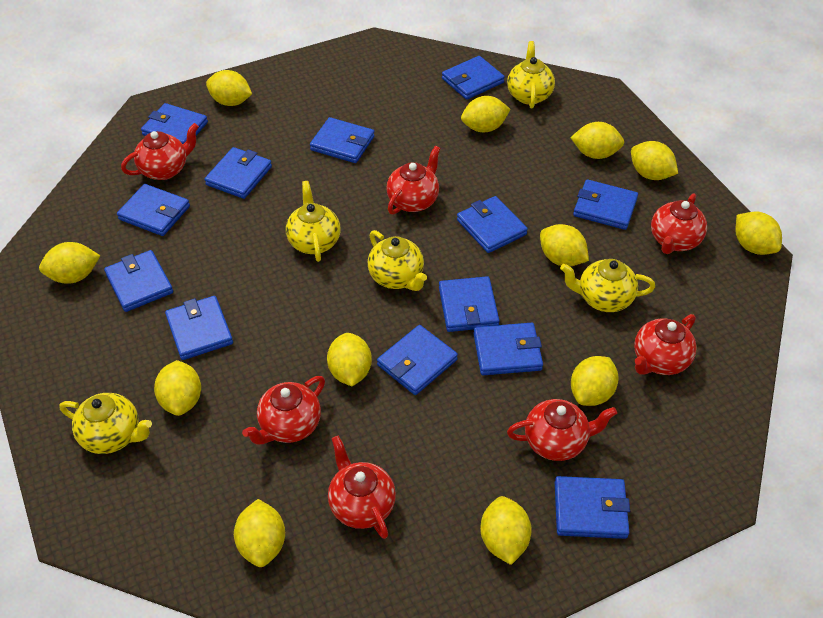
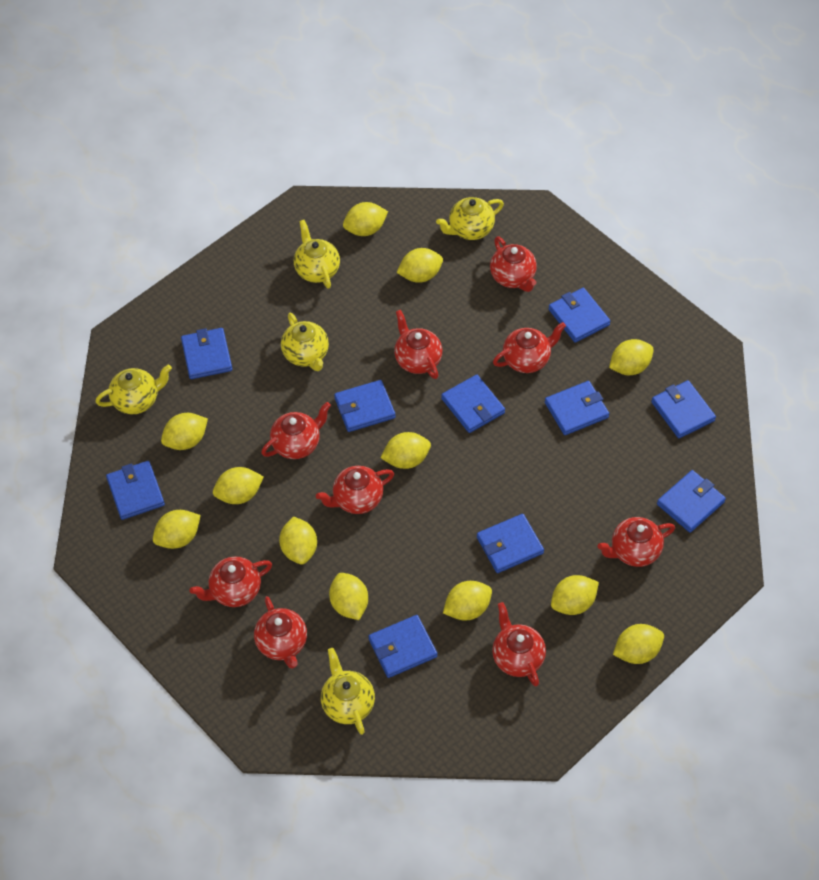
blue wallet: [104,250,173,312] [117,184,190,236] [141,103,208,144] [165,296,233,360] [205,147,272,199] [310,117,375,163] [377,325,458,395] [439,276,500,332] [442,56,505,100] [457,196,528,253] [473,323,543,375] [555,476,630,539] [573,179,638,230] = 13 -> [106,461,165,520] [181,328,232,379] [334,380,395,432] [368,615,437,678] [441,375,505,433] [477,514,544,573] [545,381,609,435] [548,288,610,343] [651,380,716,438] [657,470,726,533] = 10
red teapot: [121,123,199,180] [242,376,325,445] [328,435,396,539] [386,146,441,215] [507,399,617,461] [634,314,697,375] [651,193,707,254] = 7 -> [189,557,272,607] [254,596,307,669] [261,402,331,459] [316,466,394,514] [394,310,442,379] [490,236,537,292] [492,602,546,686] [493,322,566,373] [597,517,675,567] = 9

